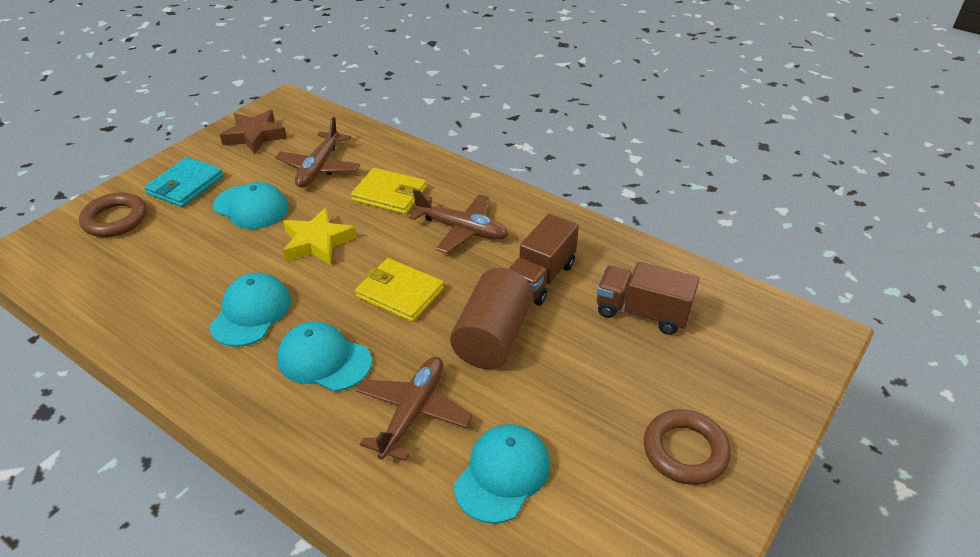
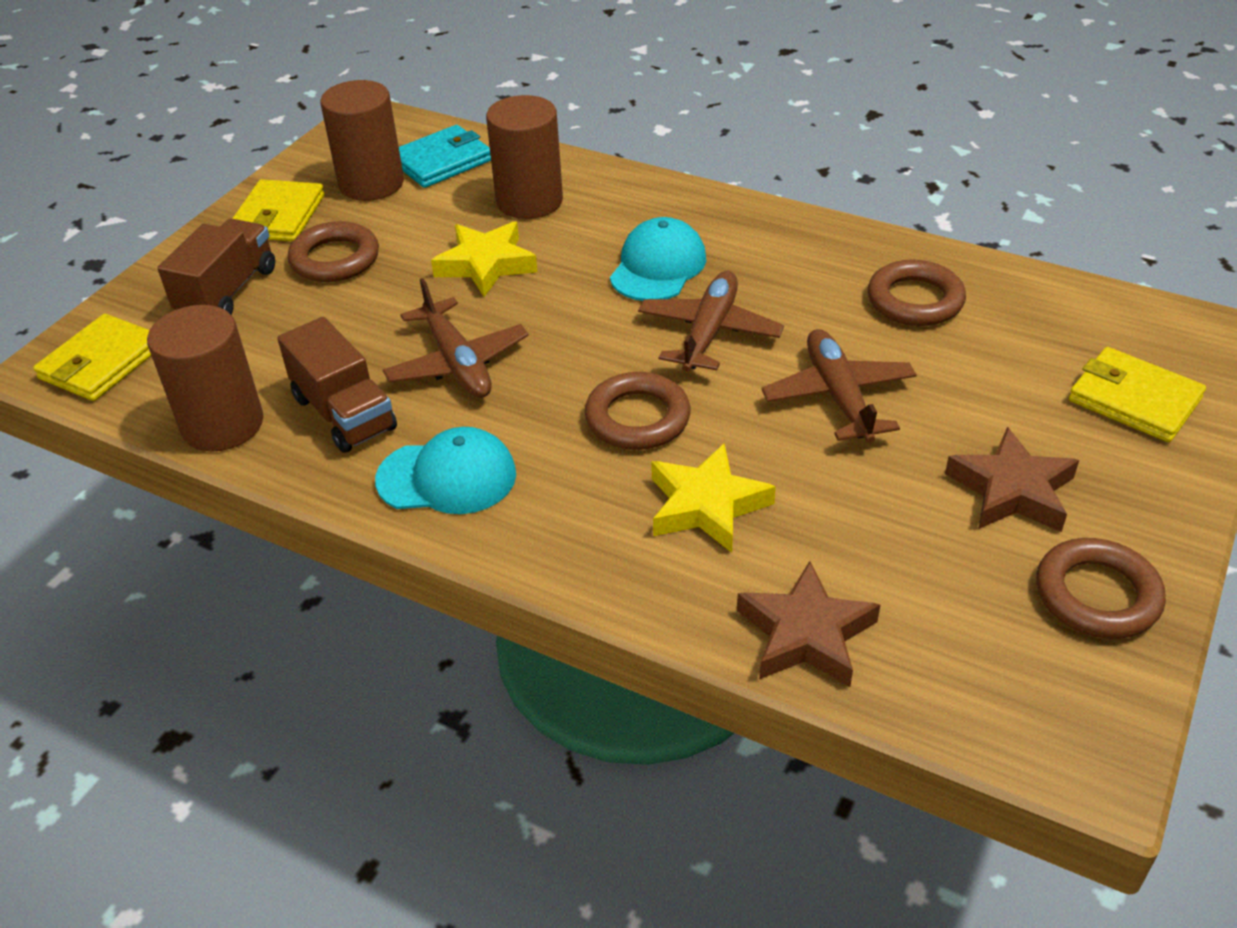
brown cylinder: [450,268,534,369] = 1 -> [147,305,263,452] [320,80,404,201] [486,95,563,219] = 3
brown ring: [79,193,147,237] [644,409,731,485] = 2 -> [288,221,379,282] [585,372,691,450] [868,259,966,326] [1036,538,1166,639] = 4
brown star: [220,110,287,154] = 1 -> [737,561,880,687] [945,427,1079,532] = 2
turquoise cap: [210,273,291,347] [213,182,289,229] [277,321,372,391] [454,424,550,524] = 4 -> [375,427,516,514] [610,217,706,301] = 2
yellow star: [283,208,356,265] = 1 -> [431,221,537,297] [651,443,776,553] = 2
yellow wallet: [351,168,427,214] [355,258,444,322] = 2 -> [33,314,151,401] [232,179,325,241] [1069,347,1206,442] = 3

